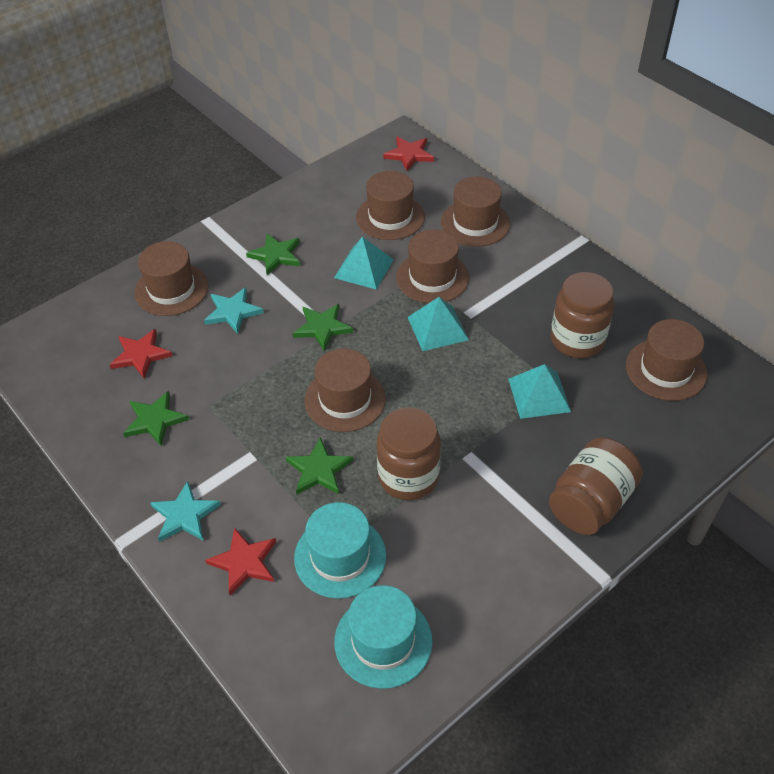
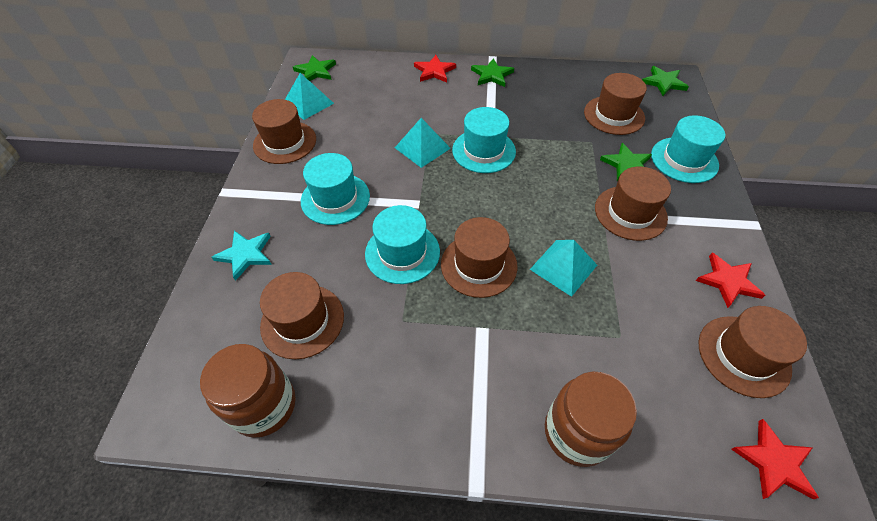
brown jar: [377,407,441,500] [549,437,643,535] [551,272,614,358] = 3 -> [200,344,296,438] [545,372,637,467] = 2
turquoise hat: [294,502,386,599] [334,585,432,689] = 2 -> [301,153,370,225] [365,205,440,284] [452,107,516,173] [651,115,725,183] = 4
turquoise star: [150,481,221,542] [204,287,264,334] = 2 -> [212,231,272,281] = 1

